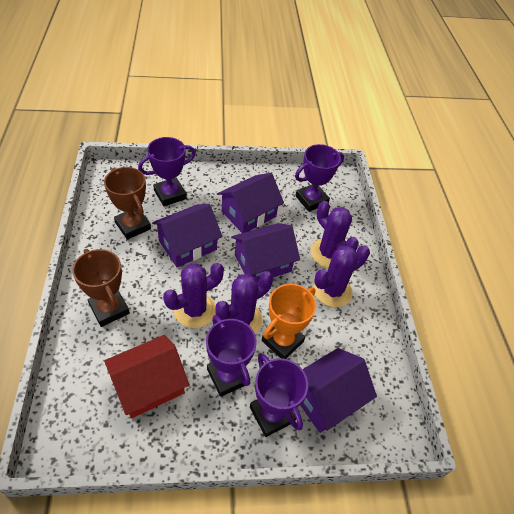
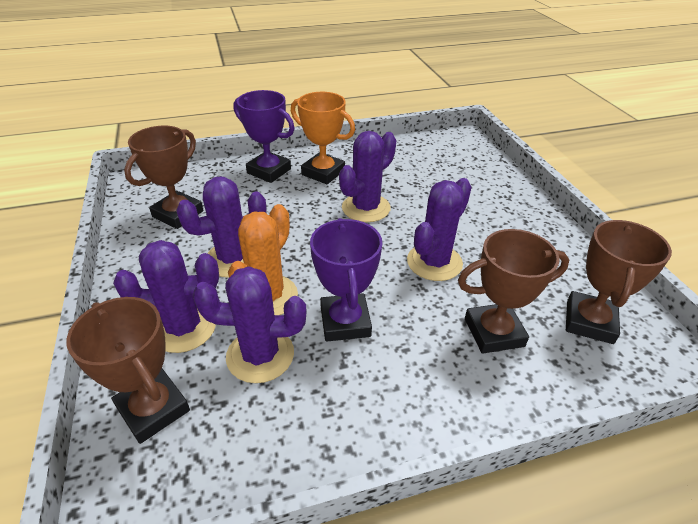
brown trophy: [72,249,130,327] [104,167,151,240] = 2 -> [66,297,190,444] [124,126,204,229] [458,229,569,354] [566,220,672,344] = 4
orange cactus: none = 0 -> [228,204,298,315] = 1
purple cactus: [163,263,224,328] [215,271,273,333] [311,201,359,268] [314,245,370,307] = 4 -> [113,240,219,353] [176,177,267,278] [193,266,307,383] [339,131,396,222] [407,178,472,281] = 5
purple house: [152,204,222,267] [217,173,284,233] [231,223,300,283] [300,348,377,433] = 4 -> none = 0
purple trophy: [138,137,195,206] [206,315,257,397] [250,353,308,437] [295,144,344,212] = 4 -> [234,90,295,183] [310,218,382,342] = 2
red house: [104,335,189,419] = 1 -> none = 0

